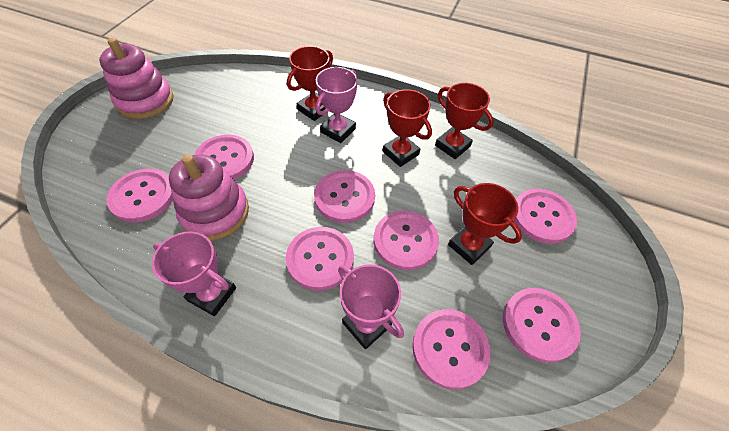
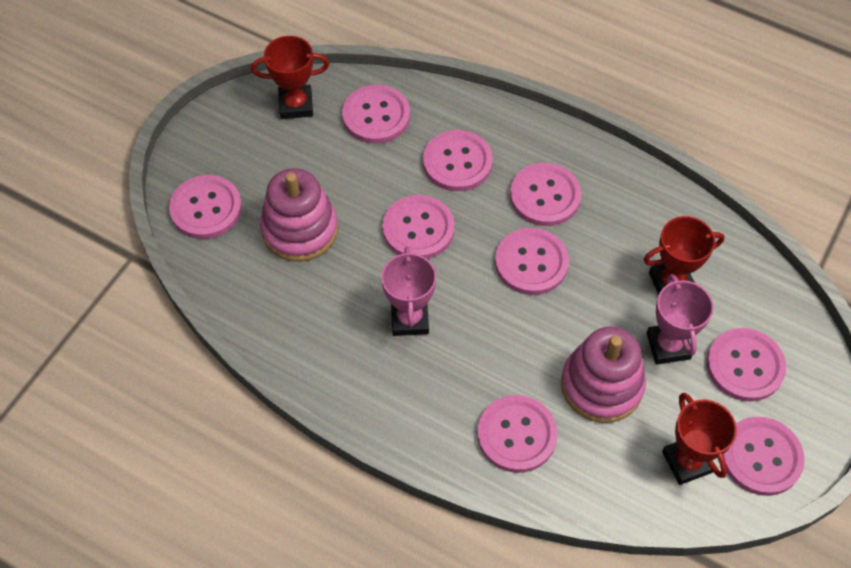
pink button: [106,169,173,222] [194,135,254,179] [286,227,354,291] [314,170,375,223] [374,210,439,270] [412,309,491,389] [503,288,581,363] [514,189,577,244] = 8 -> [169,175,242,239] [342,85,410,144] [382,195,455,259] [423,130,493,191] [477,395,558,473] [495,228,569,295] [510,163,581,226] [707,328,786,402] [723,417,805,496] = 9
pink trophy: [152,231,236,316] [316,67,358,143] [338,264,404,349] = 3 -> [381,247,436,336] [646,274,714,365] = 2
red trophy: [287,46,333,121] [383,89,432,167] [435,83,493,159] [448,183,522,265] = 4 -> [251,36,329,119] [643,216,725,295] [662,393,737,485] = 3

